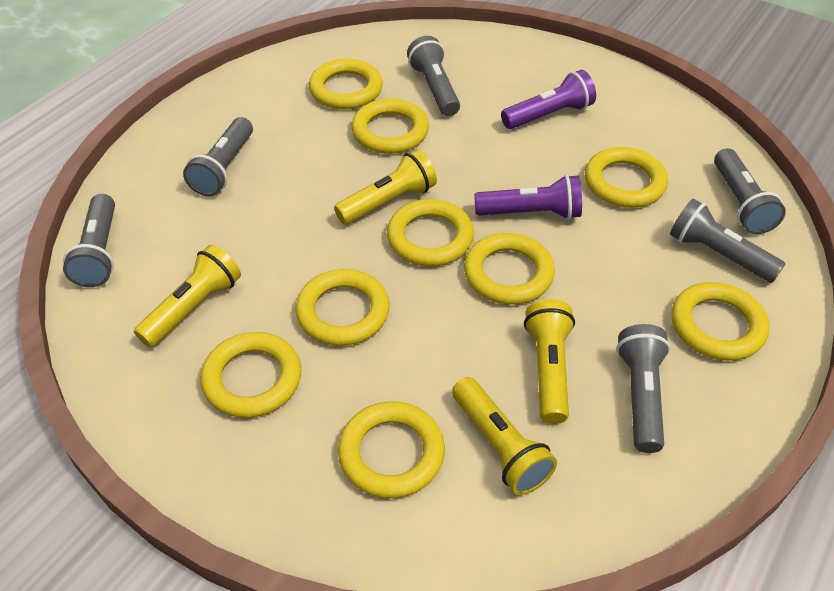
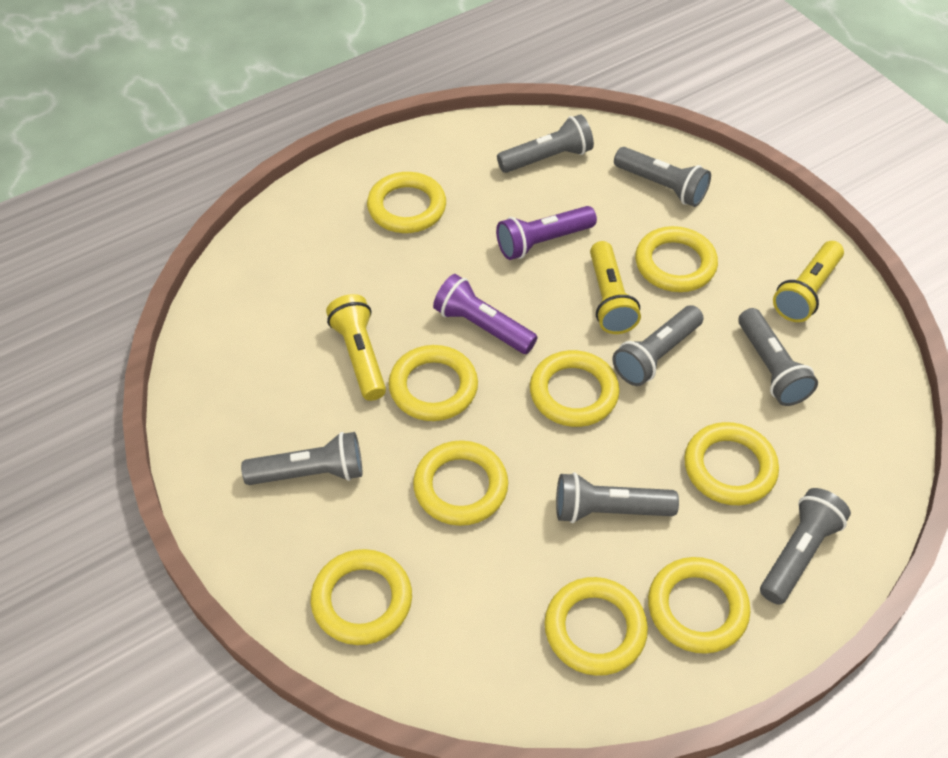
grey flashlight: [63,194,115,287] [183,117,253,196] [407,36,460,116] [616,324,670,453] [670,198,785,283] [714,148,786,234] = 6 -> [241,432,362,485] [497,114,594,173] [556,472,679,523] [612,305,704,386] [614,147,711,207] [738,308,818,406] [760,488,851,605] = 7
yellow flashlight: [134,245,241,348] [334,150,437,224] [452,377,557,495] [524,299,575,424] = 4 -> [326,294,386,401] [590,241,641,334] [773,241,844,322] = 3

